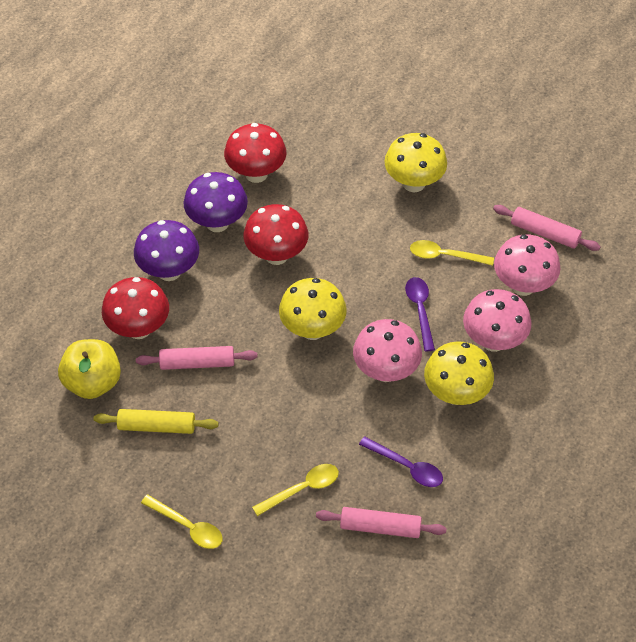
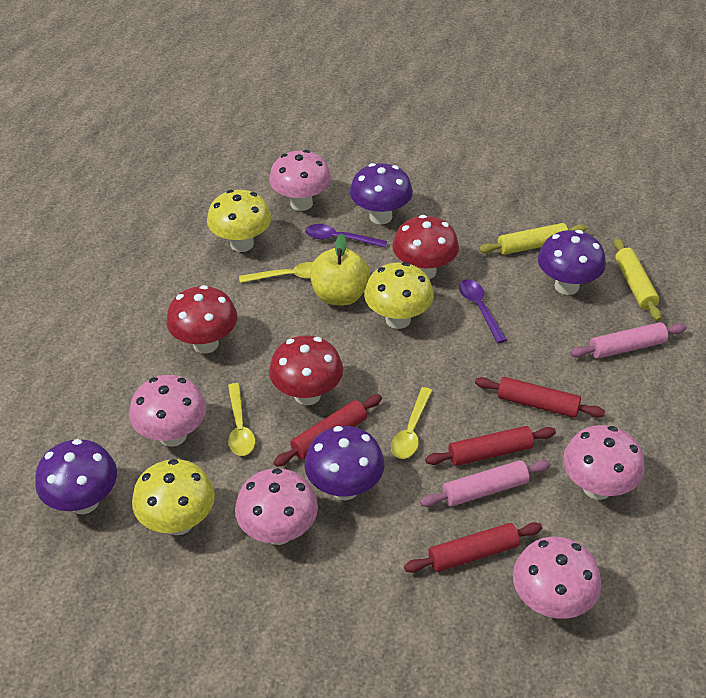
pink mushroom: [353,319,422,382] [463,289,531,352] [494,235,560,296] = 3 -> [129,375,206,447] [235,468,318,545] [269,150,331,211] [513,537,601,619] [563,425,645,500] = 5
pink rolling pin: [136,346,258,370] [316,507,446,538] [493,205,601,251] = 3 -> [420,460,551,507] [570,322,687,359] = 2
purple mushroom: [134,220,199,281] [184,172,248,232] = 2 -> [35,439,117,514] [304,426,385,500] [350,163,413,224] [538,230,606,295] = 4
red rolling pin: none = 0 -> [274,394,382,467] [404,522,542,573] [425,426,556,466] [475,377,605,418] = 4
yellow rolling pin: [94,409,219,434] = 1 -> [479,223,587,255] [614,238,662,321] = 2

